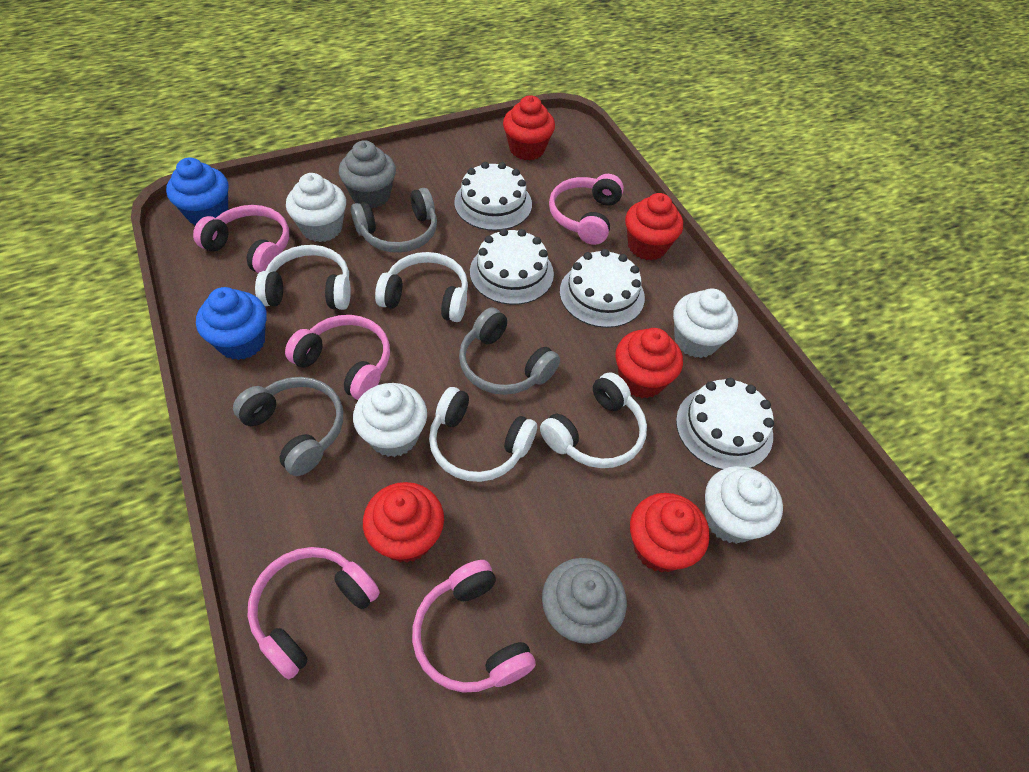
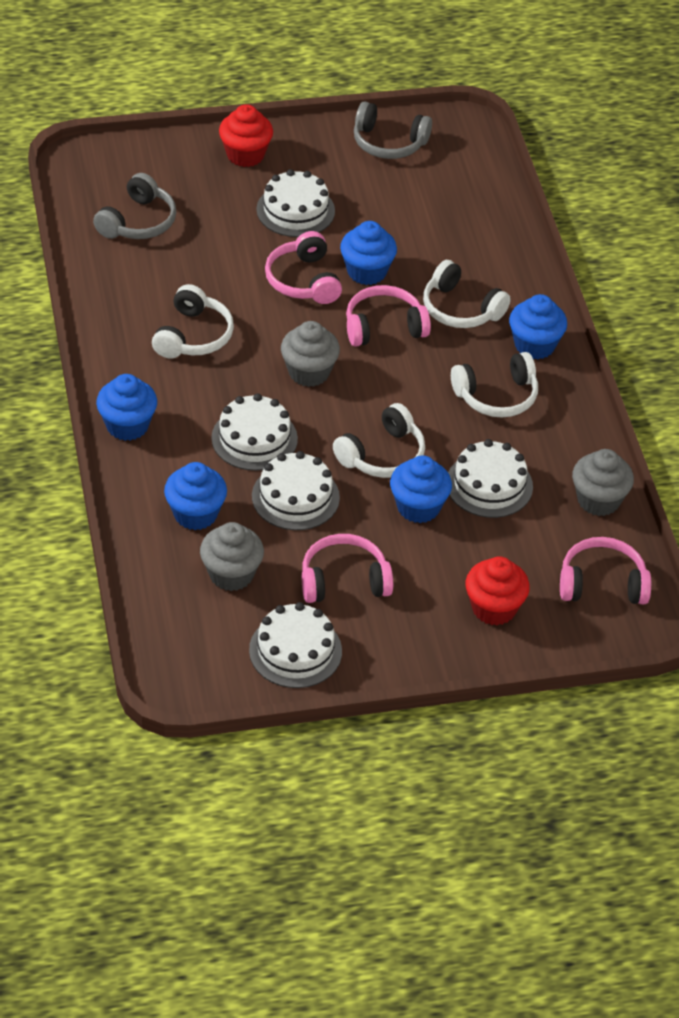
blue cupcake: [166,157,228,225] [196,287,267,360] = 2 -> [96,374,157,441] [164,462,227,530] [340,221,397,285] [390,455,452,523] [509,294,567,360] = 5
grey cupcake: [339,140,396,208] [542,558,627,644] = 2 -> [200,522,264,591] [281,321,340,387] [572,449,634,516] = 3
grey headphones: [233,377,343,476] [351,188,437,253] [459,307,560,395] = 3 -> [93,173,176,239] [354,101,432,159] = 2
pink headphones: [193,205,289,273] [248,547,380,679] [285,315,390,400] [412,560,536,693] [549,174,624,245] = 5 -> [265,231,342,304] [302,534,393,603] [346,285,431,347] [560,537,651,604] = 4
red cupcake: [363,482,444,563] [503,96,555,161] [615,328,683,399] [625,193,683,260] [630,493,710,573] = 5 -> [219,104,273,167] [465,556,530,626] = 2
white cake: [454,162,532,231] [470,228,554,305] [560,249,645,328] [676,378,774,470] = 4 -> [211,393,298,471] [249,602,342,688] [252,451,340,530] [256,169,335,237] [448,439,533,518] = 5
white cupcake: [286,173,346,242] [353,383,427,457] [673,289,738,358] [705,466,783,544] = 4 -> none = 0

